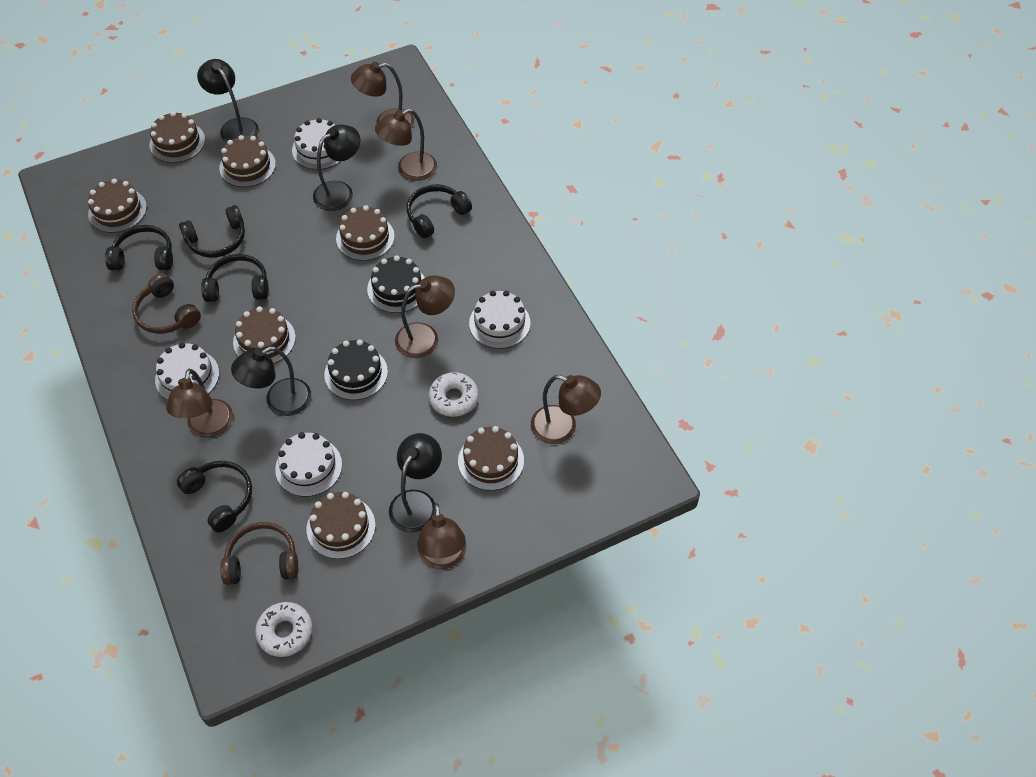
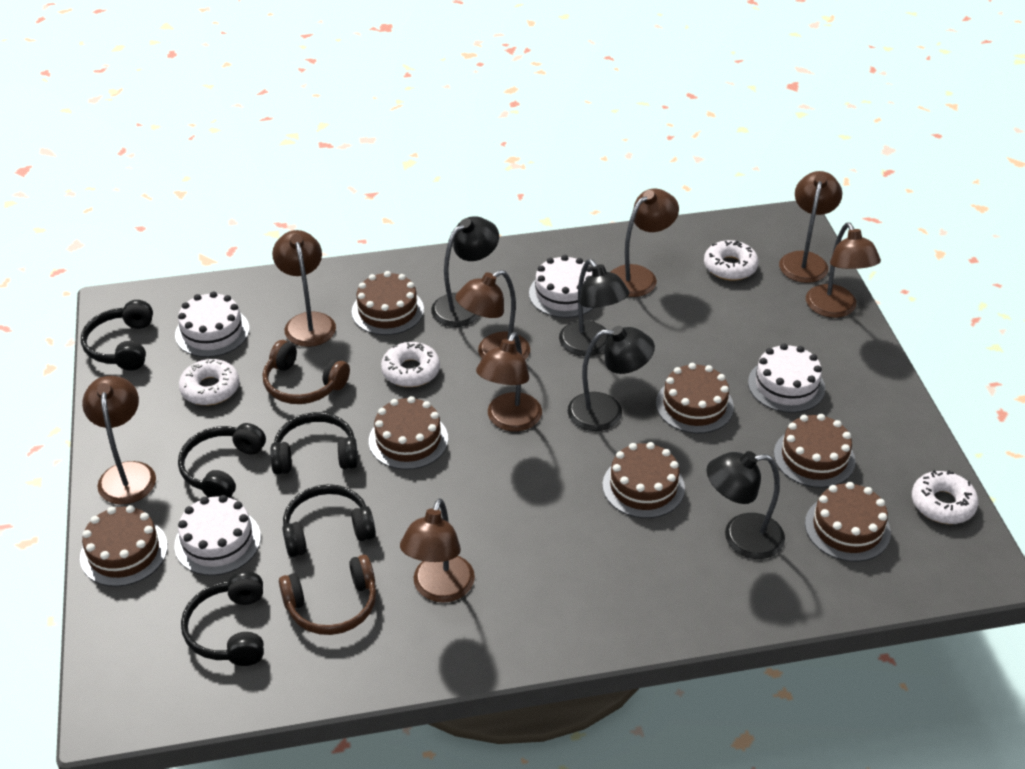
black cake: [324,340,388,400] [367,255,425,313] = 2 -> none = 0
brown lamp: [166,369,233,438] [351,62,414,129] [375,109,437,181] [395,276,455,358] [417,503,466,569] [531,375,601,444] = 6 -> [82,376,156,504] [272,230,336,347] [400,498,475,603] [455,270,530,360] [476,332,542,431] [611,189,679,297] [779,171,842,283] [806,222,881,318] = 8
white donut: [255,602,312,657] [429,372,478,417] = 2 -> [179,359,239,405] [381,342,440,387] [704,240,759,281] [912,470,978,524] = 4

